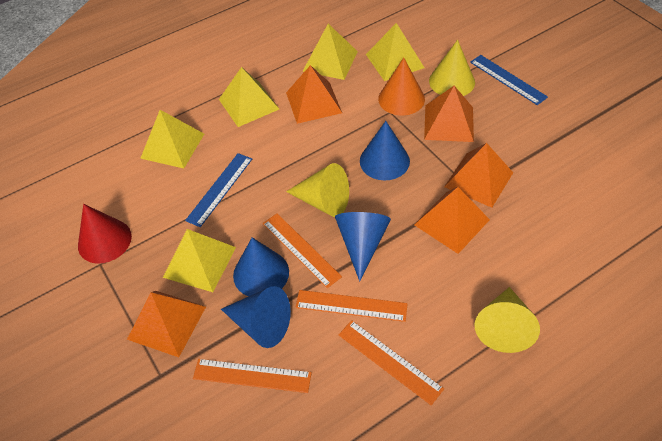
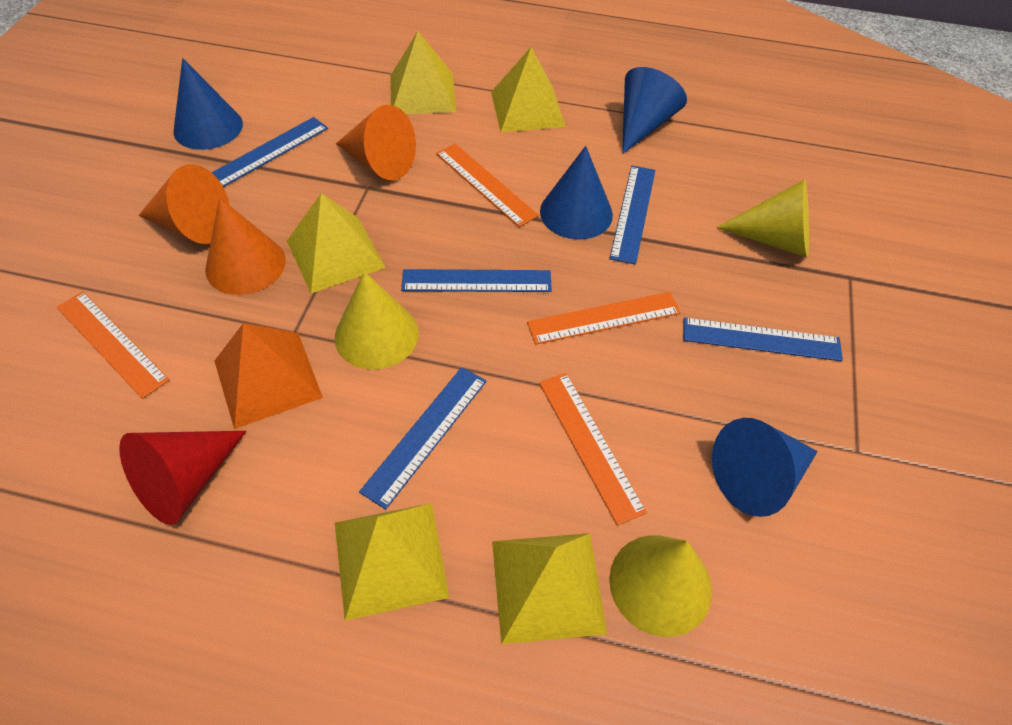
blue ruler: [185,153,252,227] [470,55,548,105] = 2 -> [211,117,328,187] [359,367,487,510] [401,269,552,292] [609,166,655,265] [683,317,843,361] = 5
orange cone: [378,57,425,116] = 1 -> [139,164,229,244] [205,198,286,295] [336,105,416,180] = 3
orange pyramid: [127,291,206,357] [286,65,342,124] [414,187,490,254] [424,86,474,142] [444,143,513,208] = 5 -> [214,323,323,429] = 1

